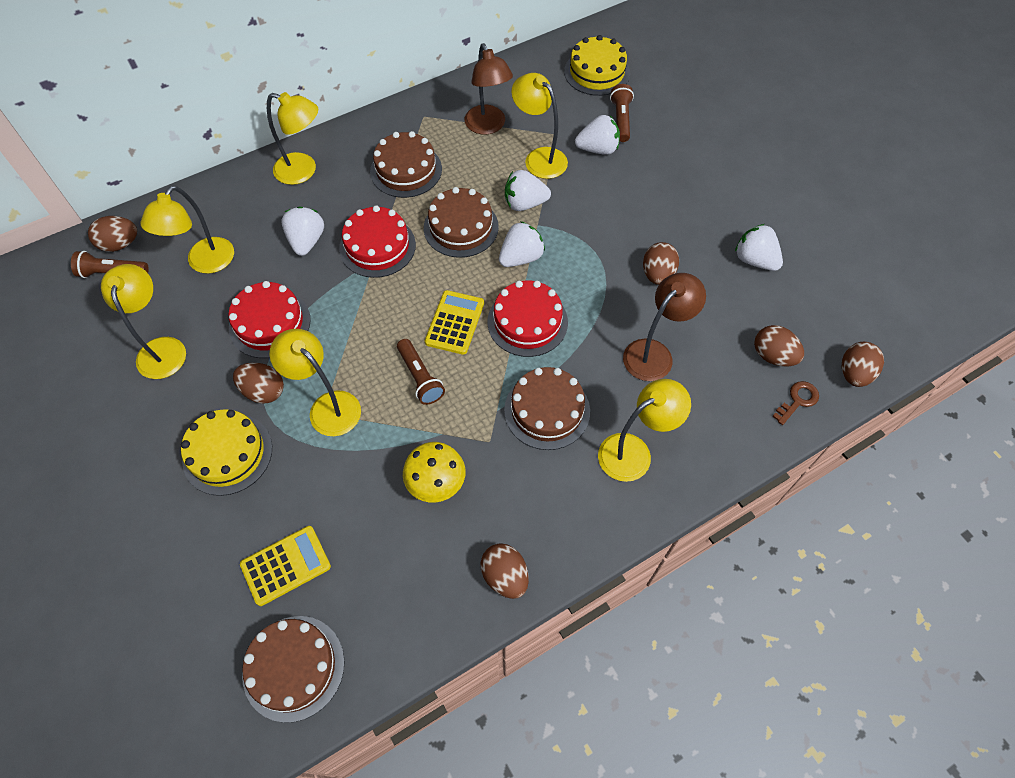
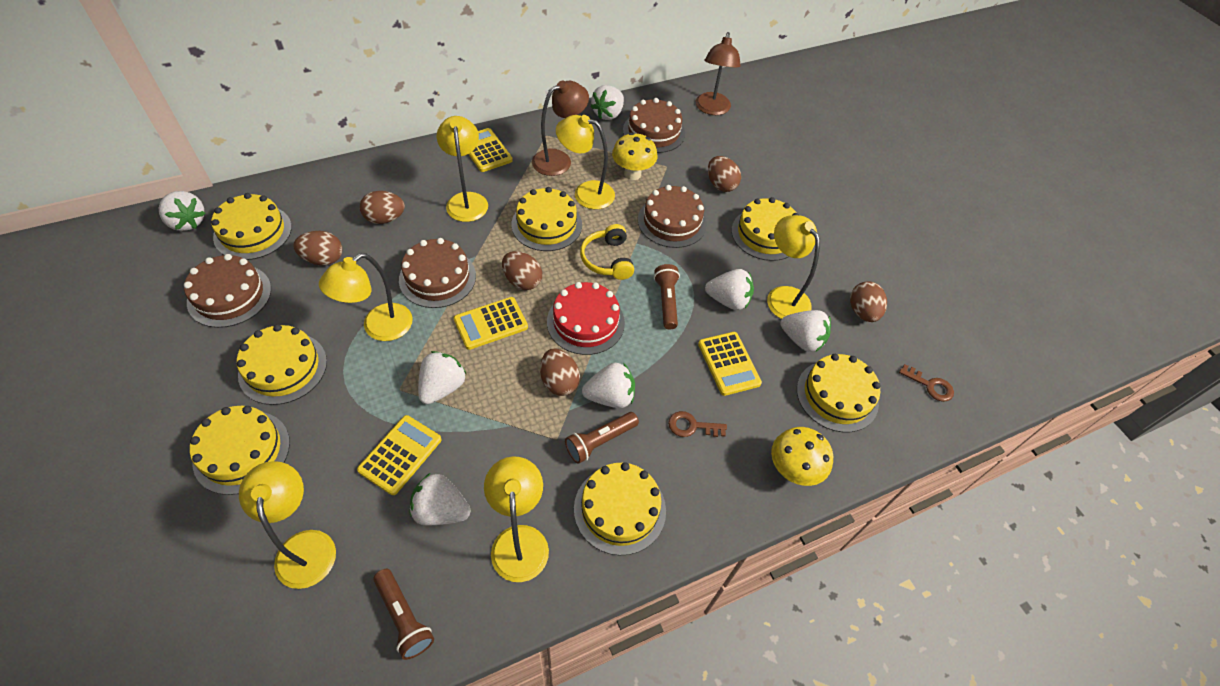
brown key: [772,381,819,425] = 1 -> [668,411,727,437] [899,364,954,402] = 2
red cake: [229,281,311,358] [339,205,416,278] [487,281,568,357] = 3 -> [547,282,625,355] = 1
white strawberry: [281,206,324,256] [499,221,545,267] [505,170,551,211] [575,115,620,155] [735,224,783,271] = 5 -> [159,191,206,231] [410,473,471,525] [418,351,466,404] [582,363,635,408] [590,85,624,120] [705,269,754,310] [780,310,831,352] = 7
yellow cake: [181,409,272,496] [564,35,630,96] = 2 -> [190,406,290,495] [211,193,292,260] [237,324,327,405] [511,187,582,251] [574,462,666,556] [732,197,799,261] [797,354,880,432] = 7
yellow calculator: [240,526,331,606] [425,290,484,355] = 2 -> [357,415,442,495] [454,297,528,350] [468,128,513,172] [698,332,762,396] = 4
yellow headphones: none = 0 -> [580,224,634,280] = 1
yellow mushroom: [403,442,466,502] = 1 -> [612,132,657,180] [771,427,833,486] = 2

